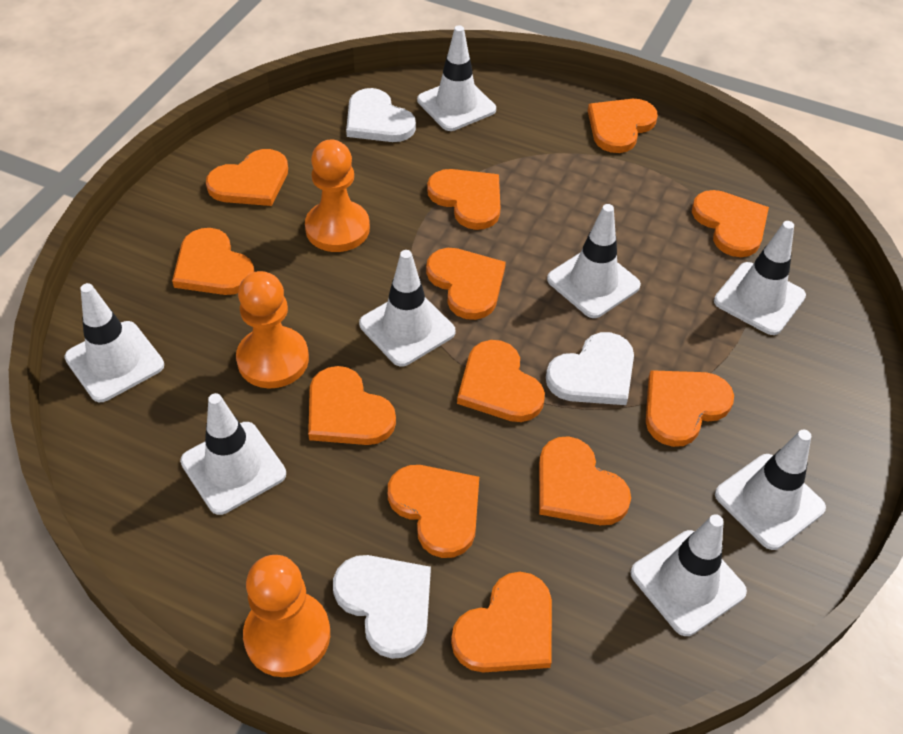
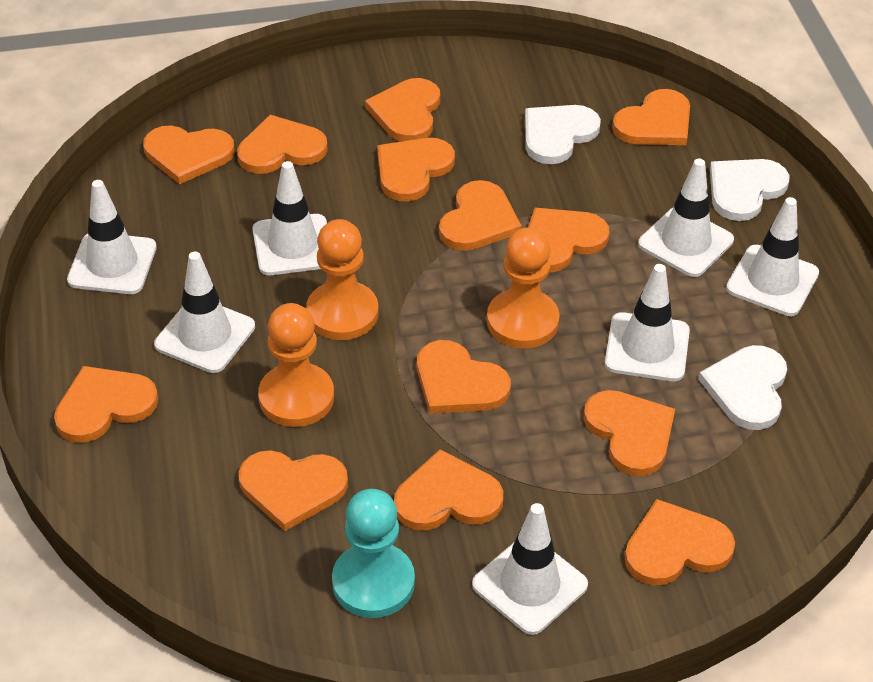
orange heart: [172,228,255,295] [206,149,288,206] [308,366,396,445] [388,465,479,558] [426,248,506,320] [427,169,500,230] [451,572,552,672] [457,340,545,422] [539,436,631,525] [588,99,658,153] [646,370,734,447] [692,190,769,257] = 12 -> [54,366,158,443] [143,125,234,184] [237,115,328,174] [239,450,348,531] [365,78,440,142] [377,138,455,201] [394,449,503,531] [417,340,511,414] [439,180,522,251] [528,208,610,272] [584,390,675,476] [612,89,690,145] [625,499,735,586] = 13
turquoise pawn: none = 0 -> [332,489,415,618] = 1
white traffic cone: [64,283,164,402] [180,393,286,515] [359,250,455,367] [417,25,496,131] [547,204,641,318] [631,514,747,636] [714,221,806,335] [715,430,826,550] = 8 -> [67,180,157,294] [154,252,255,373] [253,161,327,275] [472,503,588,635] [605,264,690,381] [638,159,734,277] [726,197,819,316] = 7

